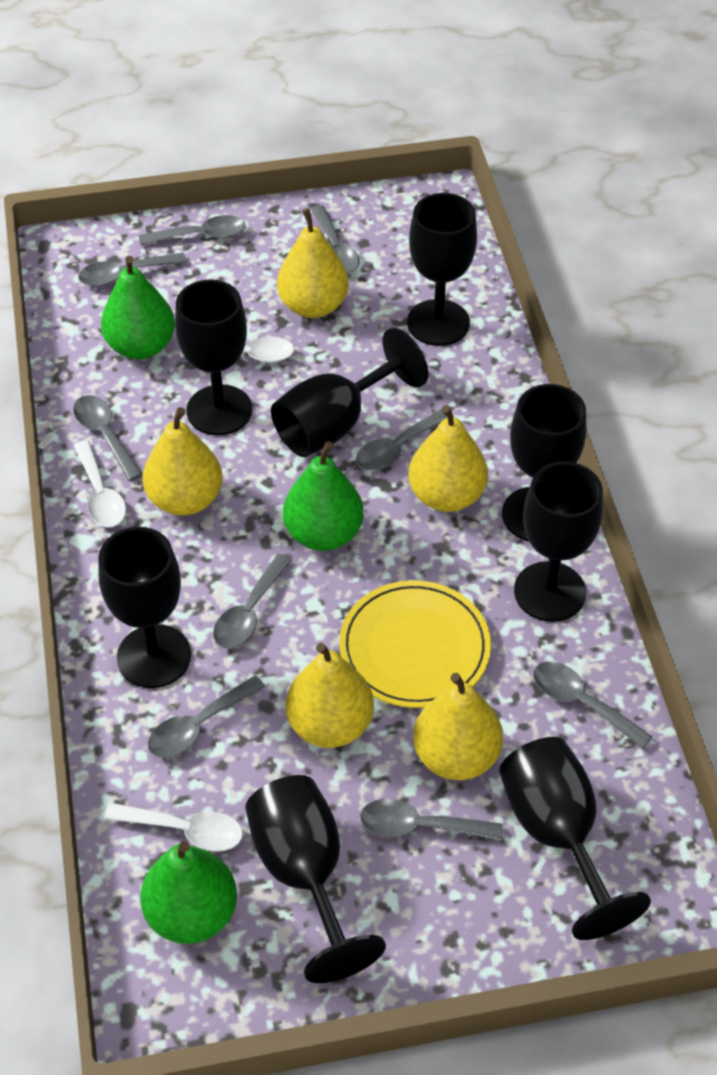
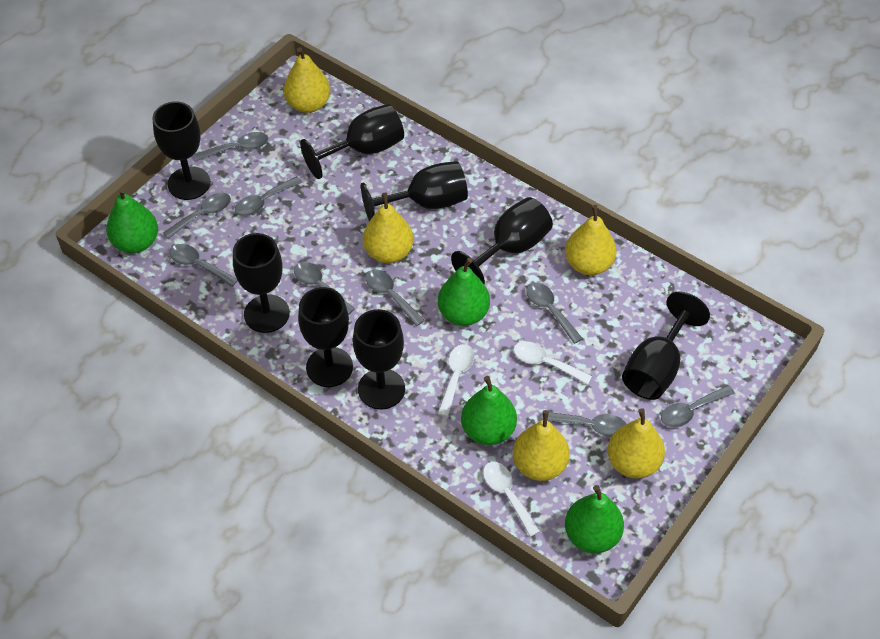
green pear: [101,256,175,359] [140,841,237,944] [283,441,364,551] = 3 -> [106,188,158,253] [438,258,490,326] [461,376,517,445] [565,485,624,553] = 4
yellow plate: [339,580,491,708] = 1 -> none = 0

